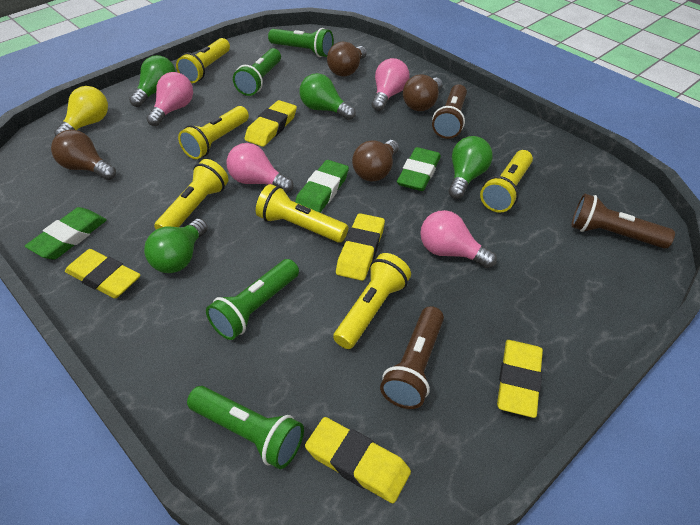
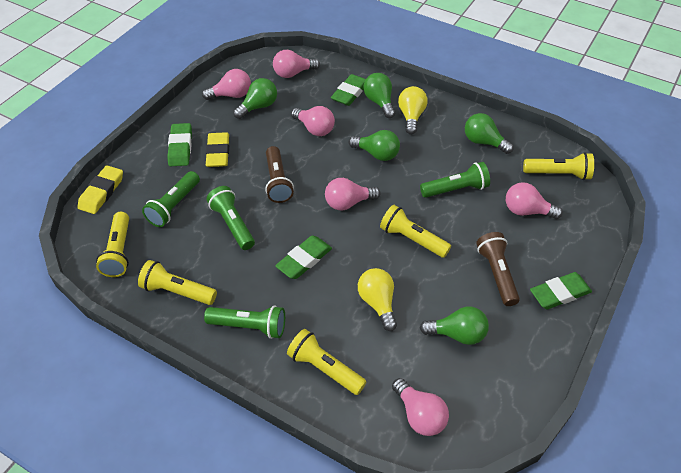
brown flashlight: [380,306,444,409] [432,84,467,139] [571,194,675,248] = 3 -> [265,146,294,203] [476,232,520,306] = 2
brown light bulb: [51,130,116,180] [327,42,367,77] [352,140,399,181] [403,74,443,111] = 4 -> none = 0
green eraser: [25,207,107,259] [295,160,349,213] [397,147,441,191] = 3 -> [167,123,192,166] [275,236,332,279] [331,74,366,106] [530,272,592,309] = 4
green light bulb: [129,55,176,107] [144,219,208,273] [299,73,356,120] [449,136,493,199] = 4 -> [233,78,277,119] [349,130,400,161] [363,73,395,118] [420,306,489,345] [465,113,514,154] = 5
pink light bulb: [146,72,193,126] [226,143,294,193] [372,58,410,111] [420,210,497,268] = 4 -> [202,69,251,100] [273,50,320,78] [291,106,335,136] [325,178,380,210] [392,378,449,436] [506,182,563,219] = 6
yellow eraser: [65,249,140,298] [245,100,297,147] [305,417,411,503] [336,213,385,281] [497,340,543,418] = 5 -> [77,165,123,214] [206,132,229,167] = 2
yellow flashlight: [154,159,229,229] [176,38,230,83] [178,106,249,159] [256,184,349,243] [333,253,411,349] [480,150,533,213] = 6 -> [96,212,129,277] [138,260,217,305] [287,329,367,395] [380,205,451,258] [523,152,594,180] = 5
yellow light bulb: [54,86,108,136] = 1 -> [358,268,397,331] [398,86,427,135] = 2

